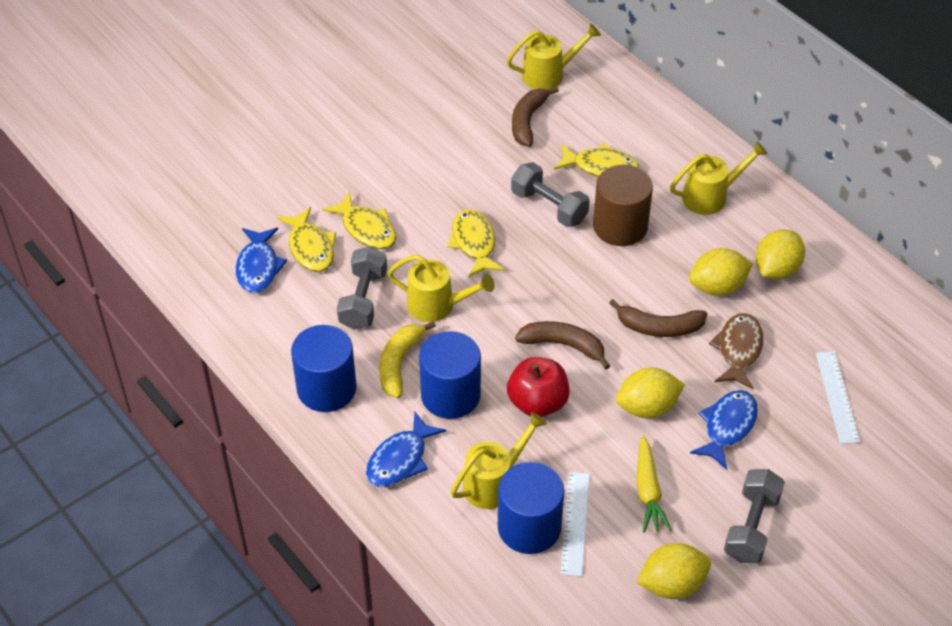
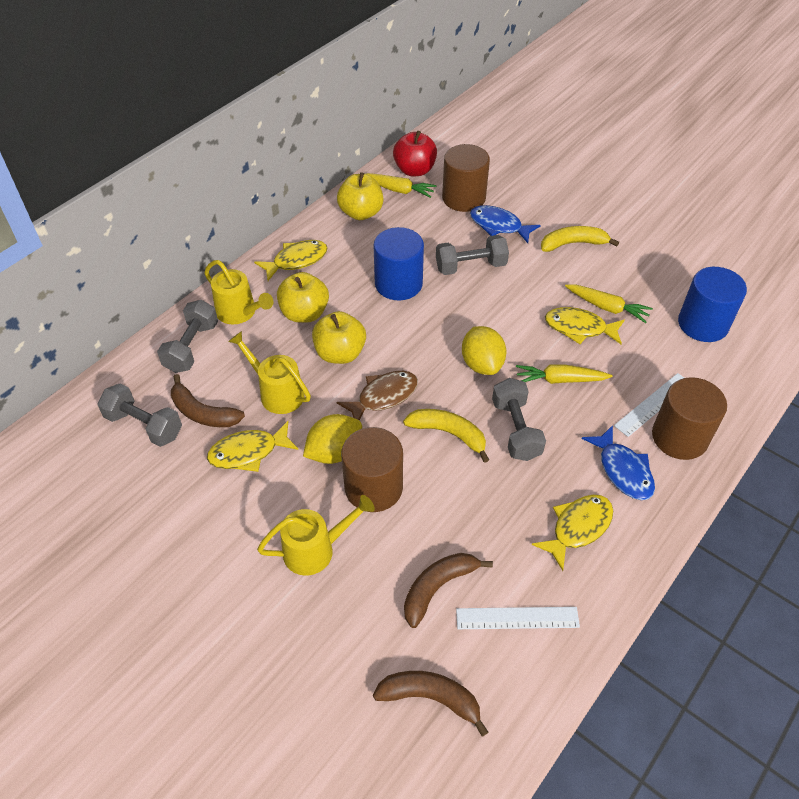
blue cylinder: [291,325,357,412] [419,331,481,419] [498,462,564,554] = 3 -> [374,227,424,300] [678,267,747,342] = 2
blue fish: [236,228,287,294] [366,412,447,487] [690,390,758,470] = 3 -> [470,205,541,243] [582,425,655,500] = 2
brown cylinder: [593,165,653,246] = 1 -> [341,427,403,512] [442,144,490,212] [652,377,727,460] = 3
grey dumbbell: [337,246,387,330] [511,162,590,227] [724,469,785,563] = 3 -> [97,383,182,447] [157,300,218,373] [436,235,509,275] [492,378,546,461] = 4
yellow apple: none = 0 -> [277,272,329,323] [312,311,366,364] [337,172,383,220] = 3
yellow banana: [379,321,436,398] = 1 -> [403,409,489,463] [541,226,619,252] = 2
yellow carrot: [637,436,672,533] = 1 -> [367,173,436,198] [516,364,612,384] [565,284,653,323] = 3
yellow lemon: [616,368,685,418] [637,543,711,599] [689,248,753,296] [755,229,805,280] = 4 -> [303,414,362,464] [462,326,506,375] = 2
yellow watering can: [388,255,495,322] [451,412,547,509] [507,23,601,90] [670,141,768,215] = 4 -> [204,260,273,325] [228,331,311,414] [257,495,375,575] = 3

